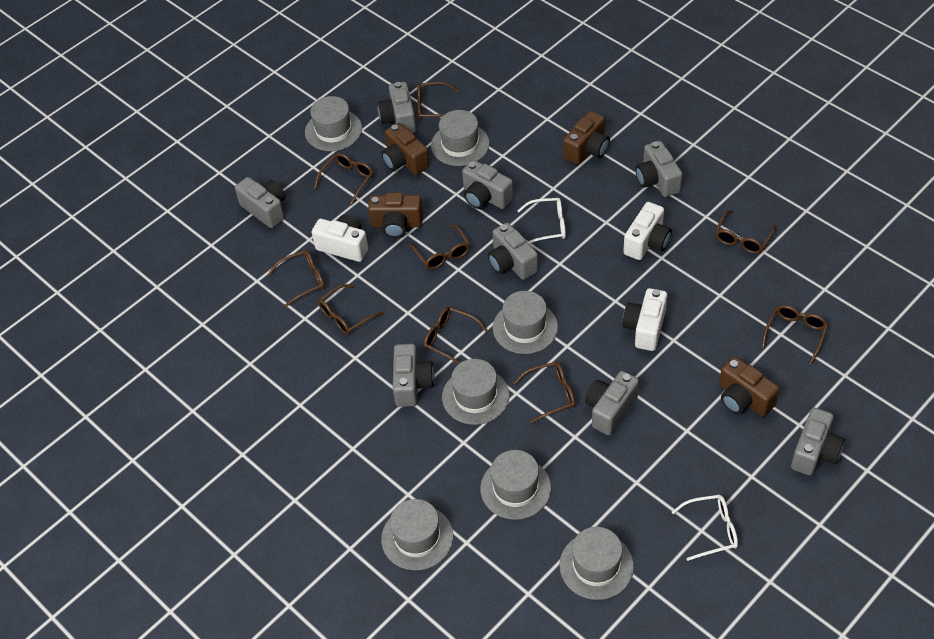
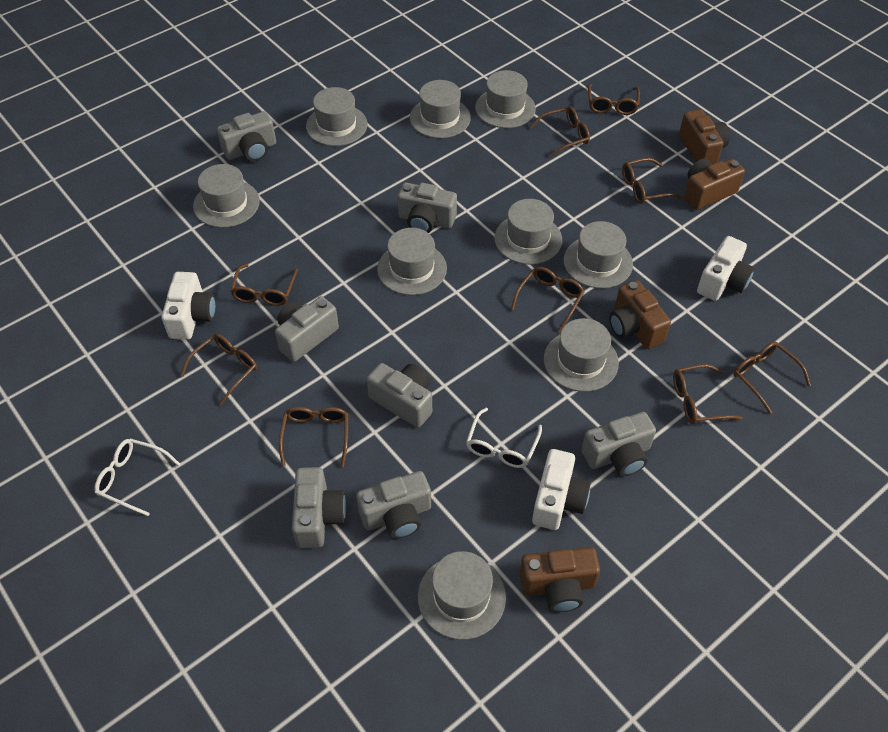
grey camera: [235,177,286,228] [378,82,416,133] [393,344,434,407] [462,160,513,209] [488,223,538,280] [585,371,639,435] [635,141,683,197] [791,408,845,476] = 8 -> [217,111,276,161] [275,296,339,362] [292,467,346,548] [356,471,431,539] [367,363,432,428] [398,183,457,233] [581,412,656,476] = 7
grey hat: [305,96,362,151] [381,499,453,571] [431,110,489,166] [442,359,509,425] [480,450,551,520] [493,291,558,354] [559,527,634,600] = 7 -> [193,164,260,228] [306,87,367,146] [377,228,447,295] [410,80,471,138] [418,551,506,640] [475,70,536,128] [494,199,562,265] [544,318,619,392] [564,221,633,289] = 9

